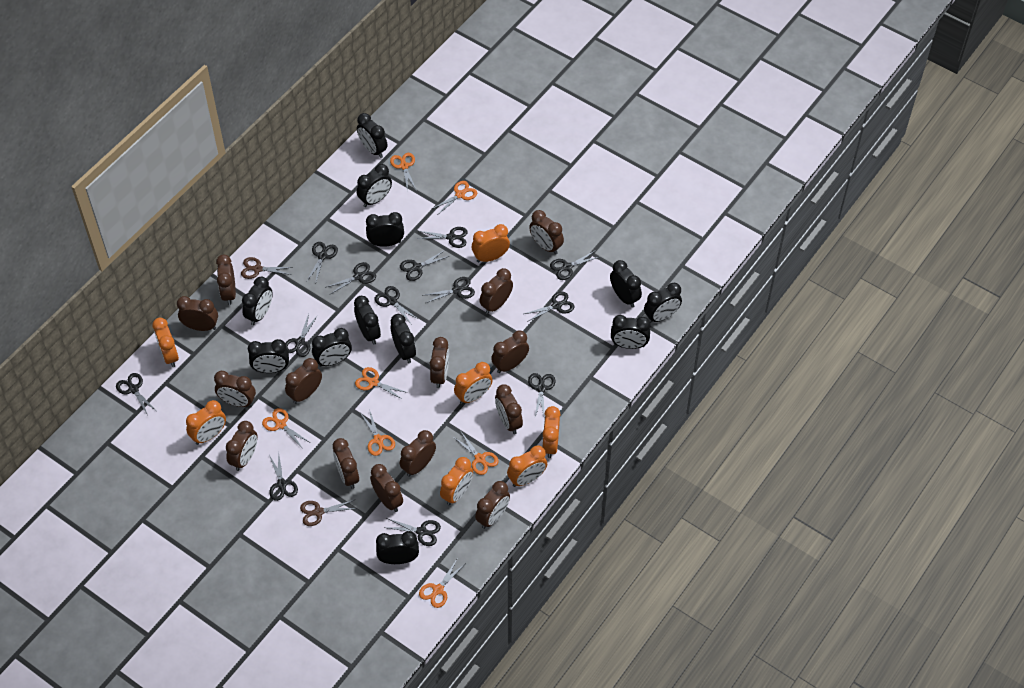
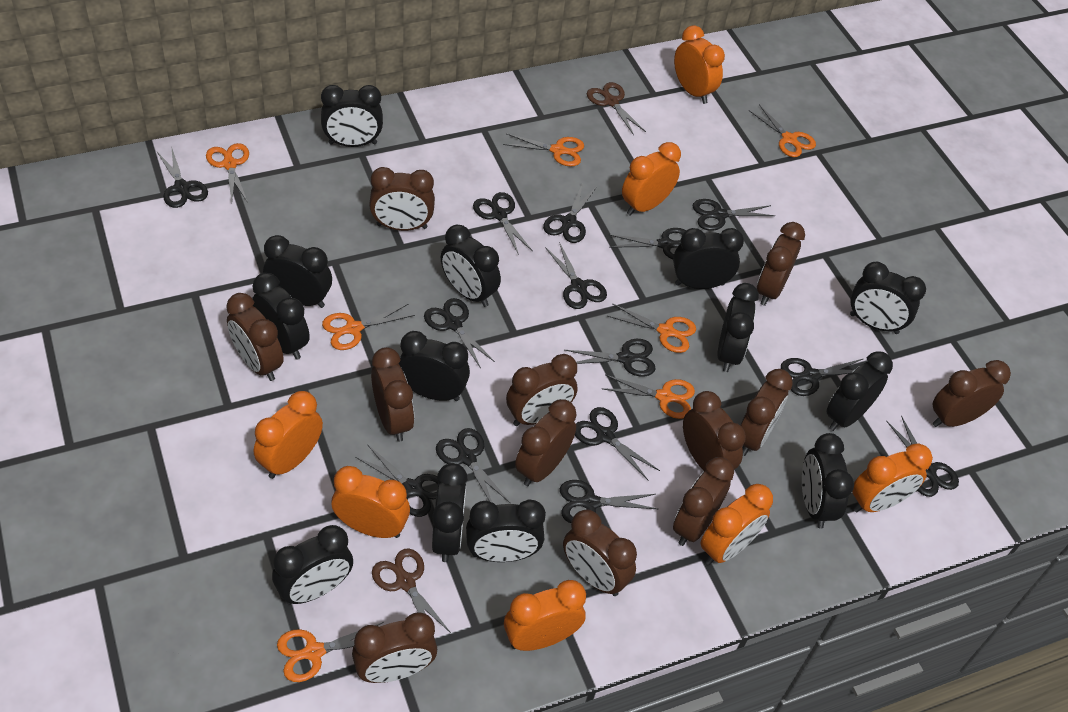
black clock: [242,277,273,325] [248,339,289,373] [312,328,352,367] [354,296,381,345] [357,113,387,158] [357,164,392,207] [366,212,404,247] [376,531,419,564] [391,314,416,363] [610,260,642,308] [611,315,651,349] [644,283,682,323] = 12 -> [252,273,310,360] [263,235,332,308] [272,525,353,605] [321,85,383,147] [398,331,470,401] [432,463,468,562] [441,225,501,307] [466,499,546,562] [673,228,744,289] [717,283,759,372] [802,433,854,529] [826,351,893,431] [850,261,926,334] = 13
black scissors: [116,373,155,414] [269,452,298,501] [285,314,318,357] [306,242,338,282] [327,262,376,294] [375,286,419,325] [383,518,441,546] [400,250,449,281] [418,227,468,248] [425,277,475,303] [524,292,575,322] [528,373,555,419] [550,250,599,280] = 13 -> [157,146,208,208] [355,444,439,517] [424,298,495,368] [436,428,511,504] [473,192,533,255] [543,183,597,243] [545,242,607,309] [560,480,657,523] [565,339,656,377] [575,407,660,480] [608,228,686,259] [693,199,775,231] [781,358,863,396] [887,415,959,497] = 14
brown clock: [177,296,218,331] [214,371,256,407] [216,255,236,305] [226,421,258,471] [285,358,322,404] [333,438,359,489] [370,464,403,512] [400,430,436,477] [430,337,449,388] [475,481,510,529] [480,268,513,314] [491,330,529,373] [495,384,523,434] [529,210,564,254] = 14 -> [226,293,284,381] [352,612,437,683] [369,167,435,231] [371,347,414,442] [506,354,577,426] [515,399,577,486] [563,509,637,596] [673,457,734,546] [683,391,746,471] [740,369,793,456] [757,222,805,306] [932,360,1011,427] = 12

